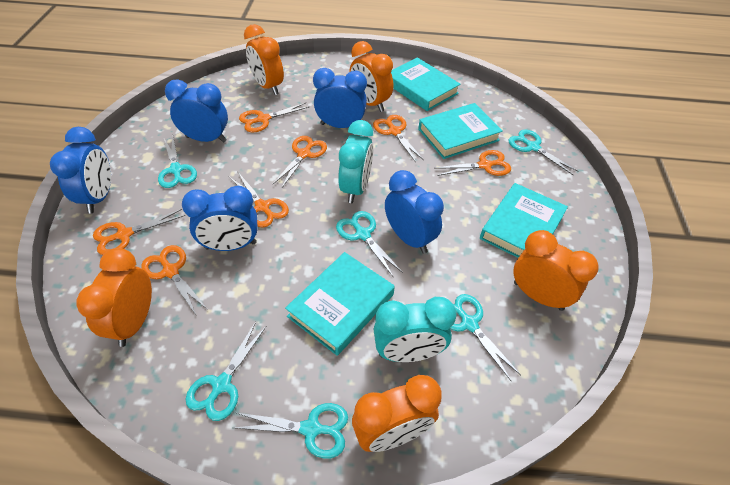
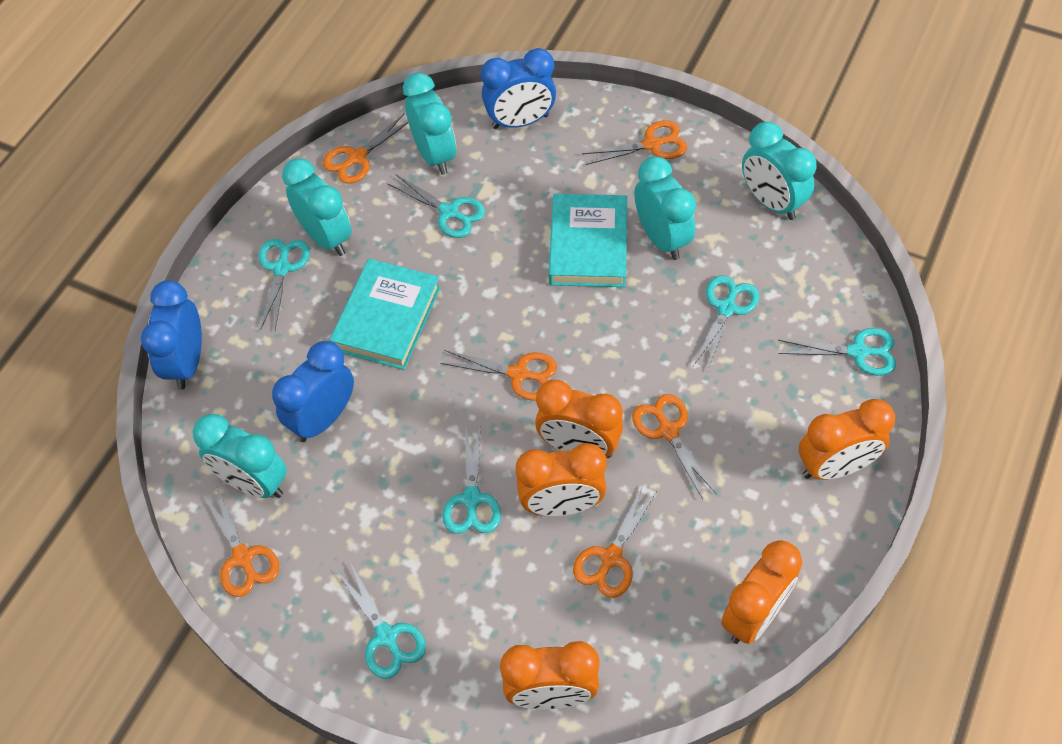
blue clock: [50,127,111,213] [165,79,228,142] [182,186,258,251] [313,68,367,128] [385,170,444,254] = 5 -> [141,280,202,390] [272,341,354,442] [481,48,556,129] = 3
orange scissors: [93,209,185,255] [141,245,208,315] [229,172,289,228] [239,103,310,132] [272,136,327,189] [373,115,424,162] [436,150,511,176] = 7 -> [203,486,279,597] [323,113,408,184] [440,350,557,401] [573,486,657,598] [582,120,687,165] [632,394,717,499] = 6
turquoise book: [285,252,395,356] [391,57,460,111] [418,103,502,159] [480,183,568,258] = 4 -> [330,259,441,370] [549,194,627,287] = 2
turquoise clock: [338,120,373,203] [373,297,457,362] = 2 -> [193,414,287,498] [282,158,352,256] [403,73,456,175] [634,156,696,260] [742,122,817,220] = 5

